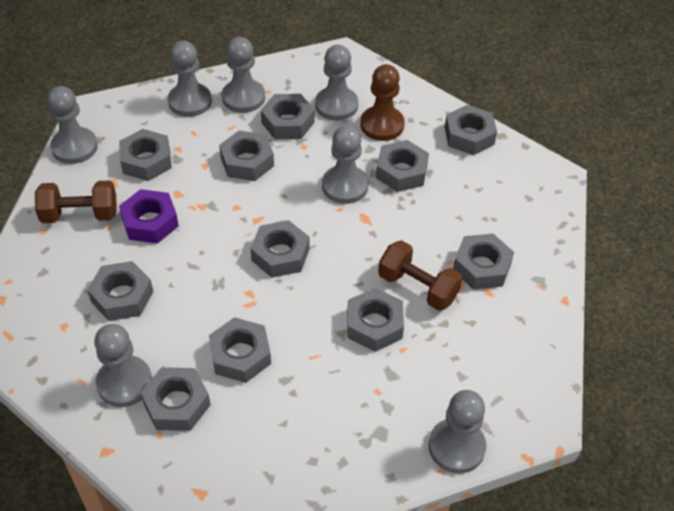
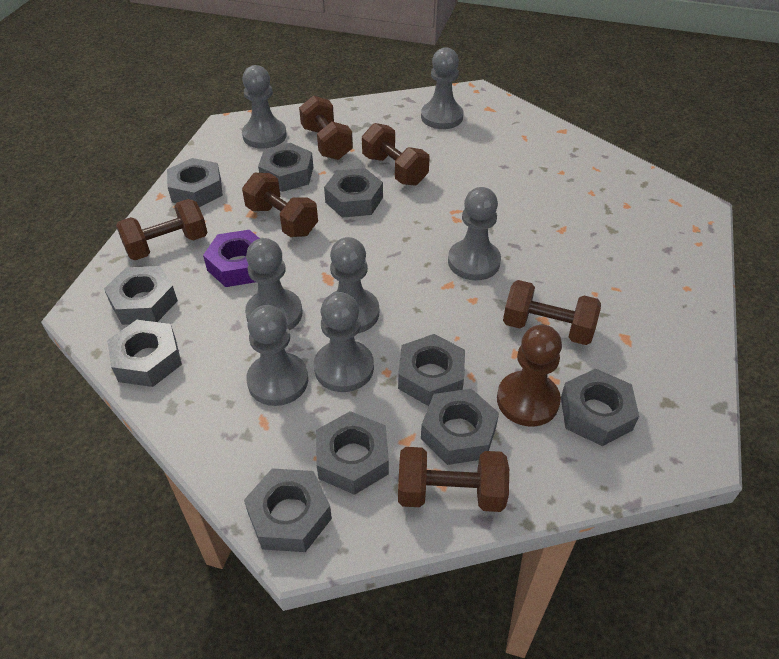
brown dumbbell: [35,180,117,223] [378,240,463,311] = 2 -> [116,199,208,260] [242,173,318,237] [299,95,353,160] [362,123,429,186] [398,447,509,512] [503,280,601,345] = 6
grey nut: [87,261,153,321] [119,129,172,181] [140,367,210,431] [209,317,271,383] [219,130,274,181] [250,220,310,278] [261,94,315,139] [347,288,404,352] [376,140,429,192] [445,105,497,155] [453,234,514,290] = 11 -> [104,266,178,325] [107,320,182,387] [167,158,223,207] [244,468,332,552] [258,143,313,192] [316,411,389,495] [324,168,383,218] [398,334,465,406] [421,389,499,465] [561,368,639,446] = 10

